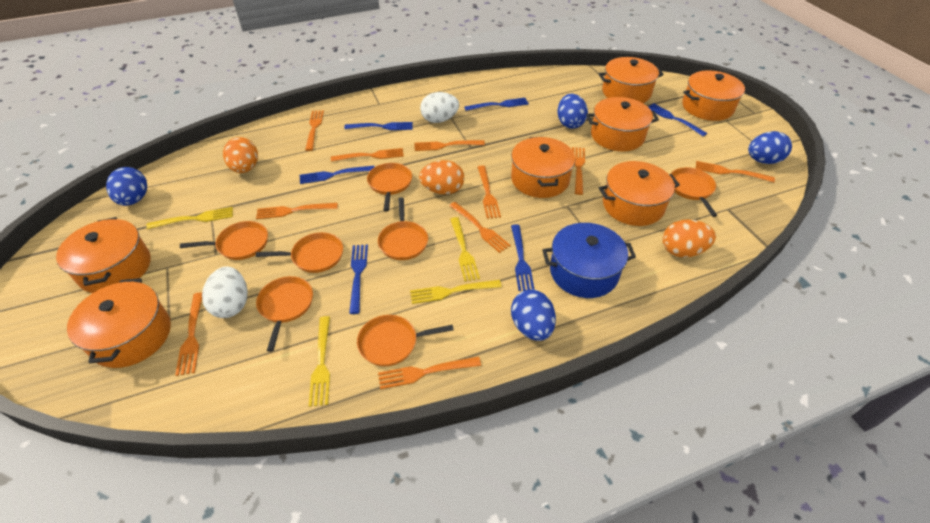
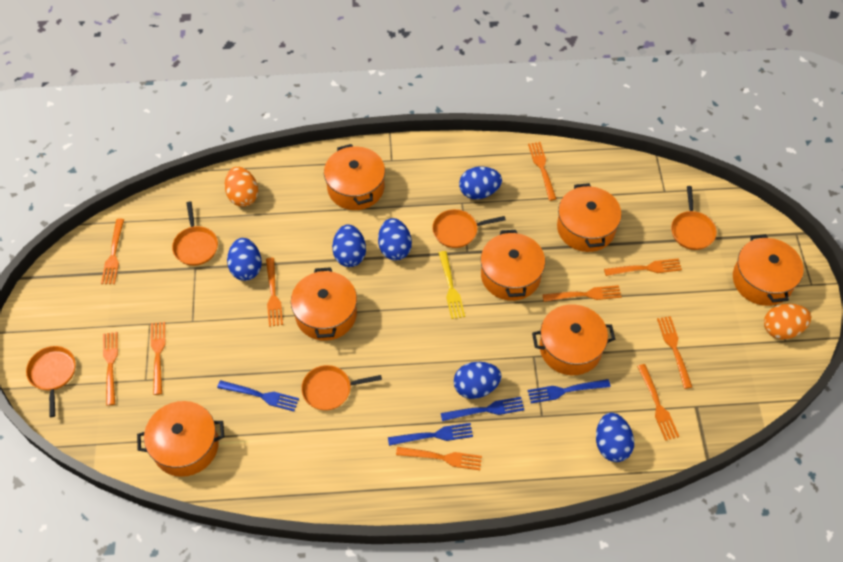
blue egg: [106,167,147,206] [511,289,556,341] [557,94,588,129] [748,131,792,164] = 4 -> [227,238,262,281] [332,224,366,267] [378,218,412,260] [454,362,501,399] [459,167,502,199] [596,413,634,462] = 6
blue fork: [300,166,374,184] [344,122,413,130] [349,245,368,314] [464,98,529,111] [511,225,535,291] [648,103,707,136] = 6 -> [217,380,299,411] [388,423,473,446] [441,397,524,421] [528,379,611,403] = 4
blue pot: [542,223,636,298] = 1 -> none = 0
orange egg: [223,137,258,173] [419,160,464,194] [662,219,716,258] = 3 -> [224,167,258,207] [764,304,811,339] = 2
orange pan: [180,221,268,260] [256,232,343,273] [256,276,313,352] [357,315,454,366] [367,163,412,212] [378,197,428,260] [670,167,717,217] = 7 -> [26,346,76,417] [172,201,218,266] [301,365,382,411] [432,209,506,248] [671,186,717,250] = 5
white egg: [202,267,247,318] [420,92,459,123] = 2 -> none = 0
yellow fork: [146,207,233,229] [309,316,330,407] [410,280,502,304] [450,217,480,282] = 4 -> [439,251,465,319] = 1

